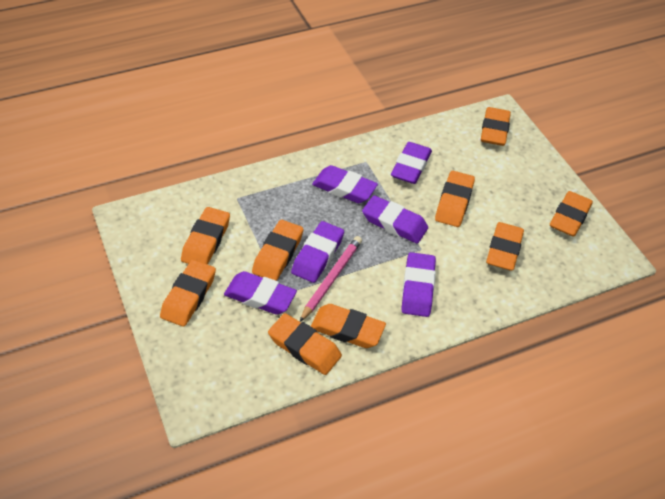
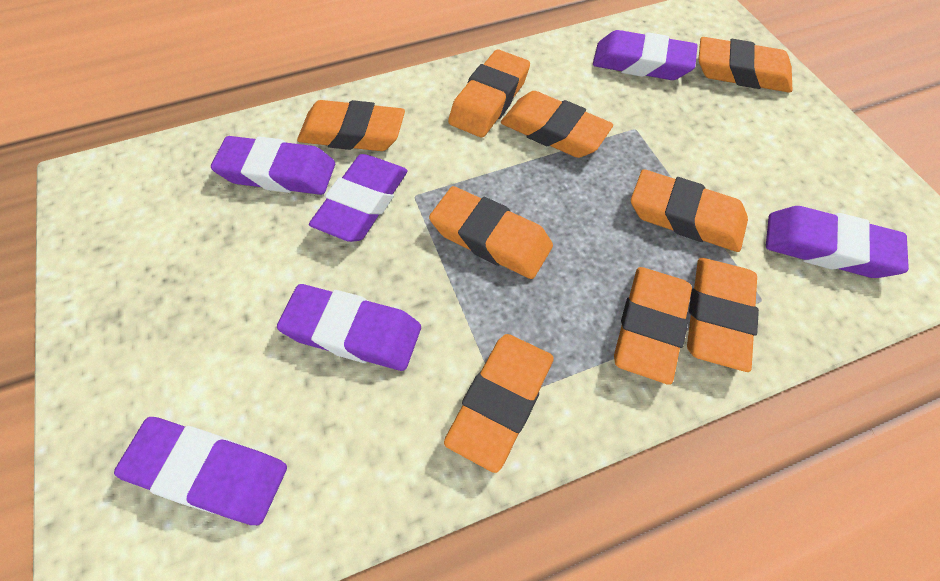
pink pencil: [300,236,362,322] = 1 -> none = 0

